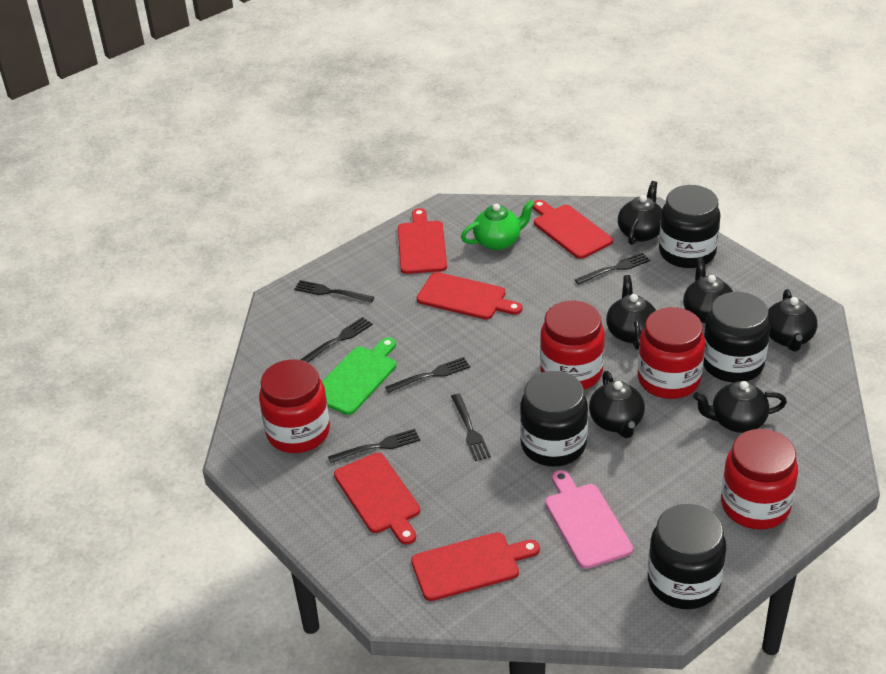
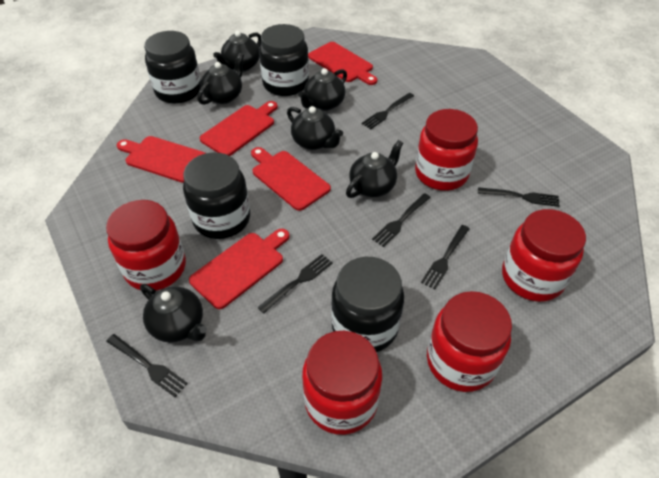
green cutting board: [322,337,397,415] = 1 -> none = 0
green teapot: [461,200,535,250] = 1 -> none = 0
pink cutting board: [545,470,633,569] = 1 -> none = 0
red jar: [259,359,330,453] [540,301,605,389] [638,307,705,399] [721,429,798,530] = 4 -> [106,200,186,291] [302,331,382,435] [415,109,478,191] [427,291,512,392] [502,209,586,302] = 5

